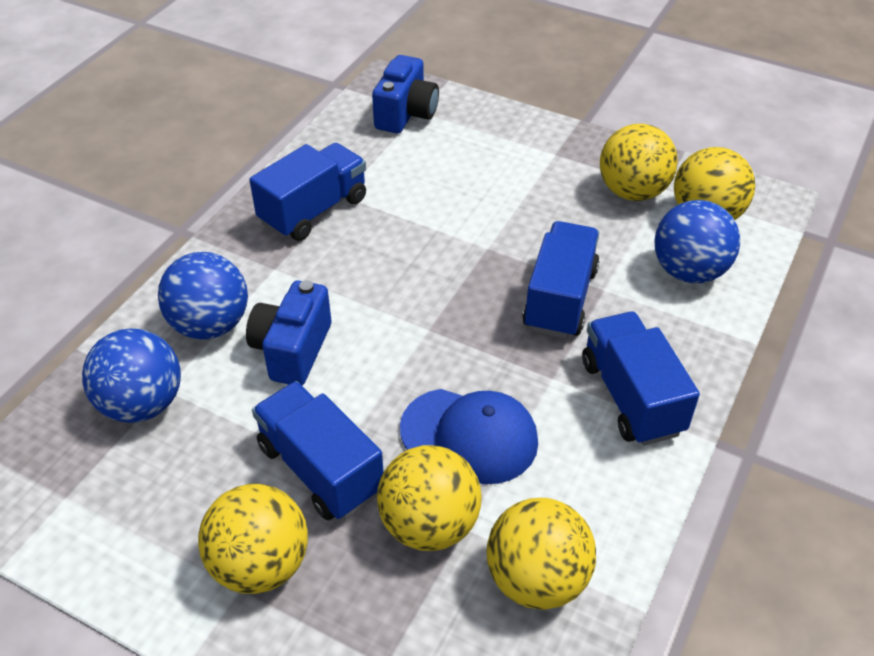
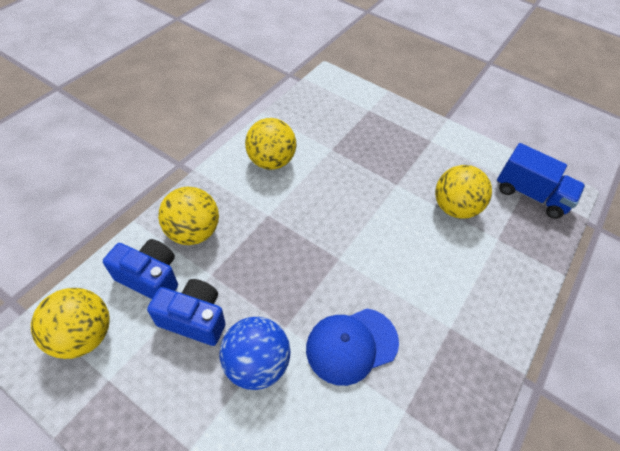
blue ball: [82,328,181,423] [158,252,248,340] [654,200,740,283] = 3 -> [220,317,291,390] = 1
blue truck: [249,143,366,241] [252,381,384,520] [523,221,600,338] [582,312,700,446] = 4 -> [497,143,585,219] = 1
yellow ball: [198,484,308,594] [377,445,482,551] [486,498,596,610] [600,124,678,201] [674,147,755,220] = 5 -> [31,288,110,359] [158,187,219,245] [245,118,296,170] [435,165,492,219] = 4

